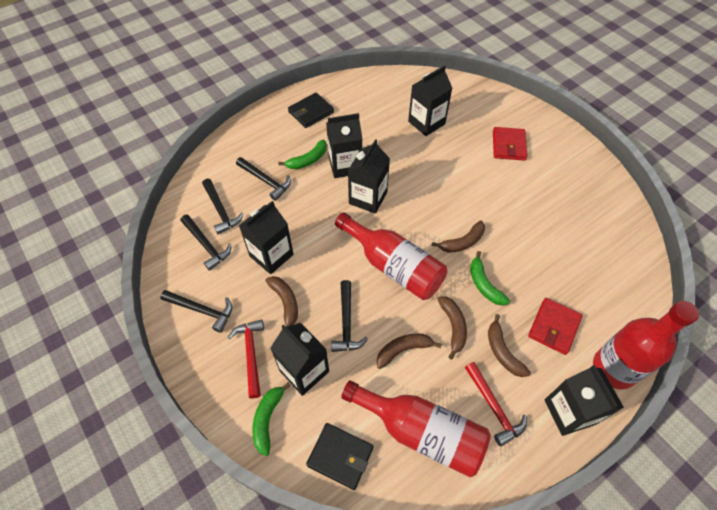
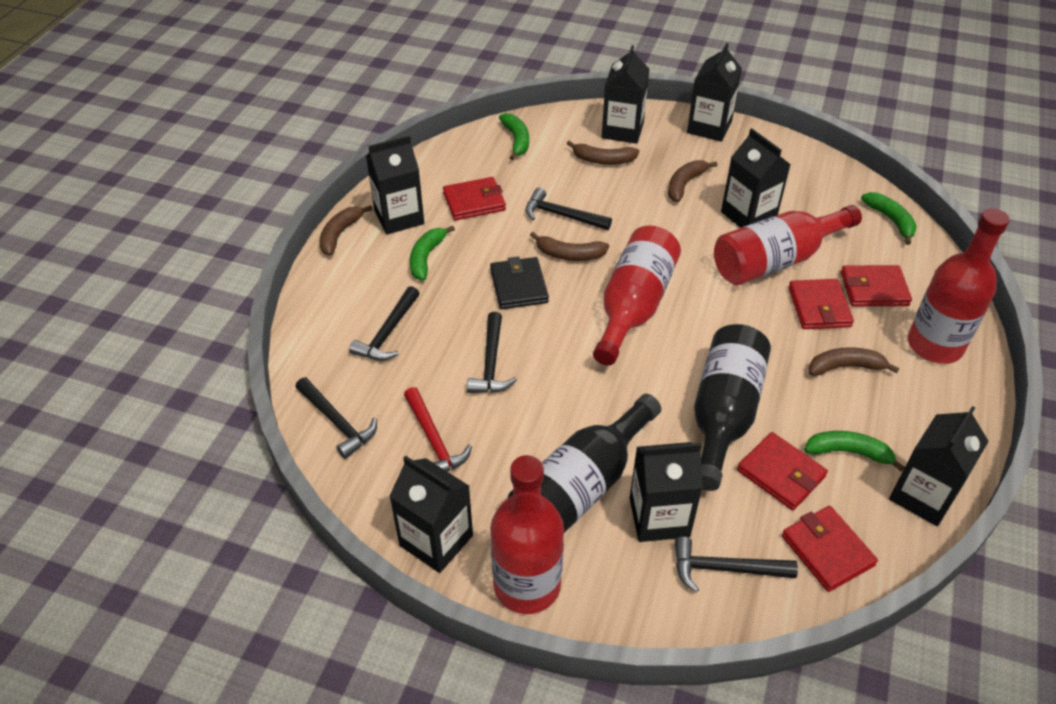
black bottle: none = 0 -> [508,394,661,533] [694,324,771,491] = 2
black carton: [239,201,294,274] [270,323,329,396] [326,113,362,178] [348,139,390,214] [408,65,452,136] [545,365,624,436] = 6 -> [366,136,424,234] [389,456,473,573] [602,45,650,144] [630,442,703,542] [687,43,742,142] [721,128,791,228] [889,406,989,526] = 7
black wallet: [288,93,334,128] [306,423,374,490] = 2 -> [490,256,549,309] = 1
green banana: [252,382,291,456] [278,140,327,169] [470,251,510,306] = 3 -> [410,225,455,281] [499,113,529,160] [804,431,905,471] [861,192,917,245] = 4
red bottle: [335,212,447,300] [341,380,491,477] [593,301,699,389] = 3 -> [490,455,564,614] [593,225,681,366] [714,205,862,285] [908,208,1010,364] = 4
red hammer: [228,319,264,398] [465,362,527,447] = 2 -> [404,387,472,472] = 1
red wallet: [493,127,528,161] [528,298,583,355] = 2 -> [443,177,506,220] [737,432,828,510] [782,506,878,592] [788,279,854,329] [841,265,912,306] = 5

